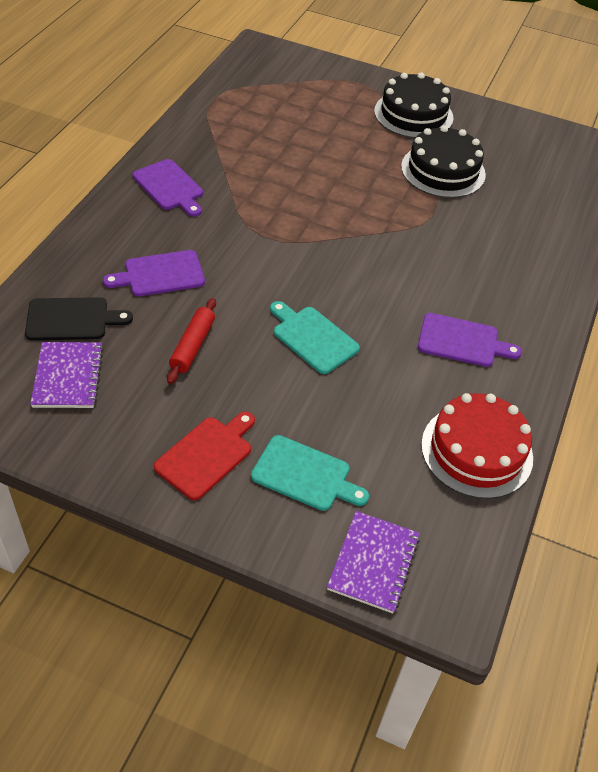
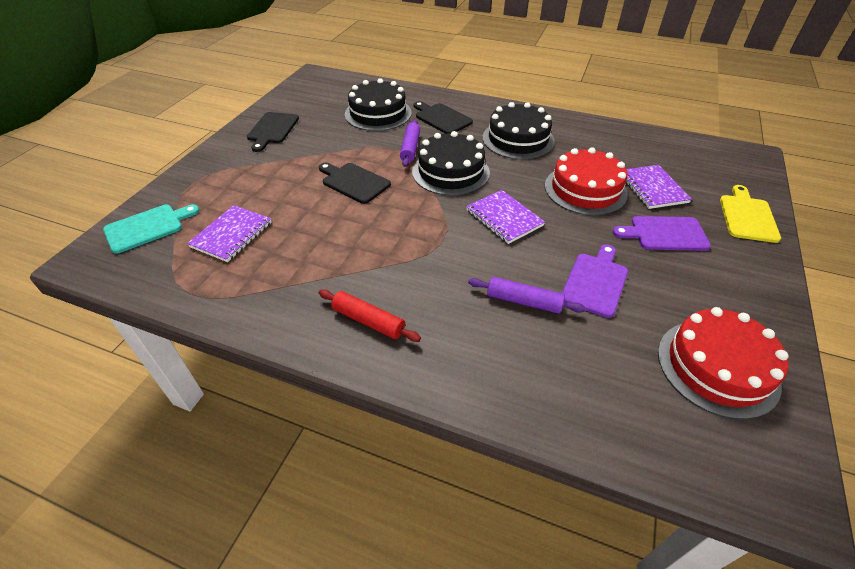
black cake: [374,72,453,138] [401,125,486,198] = 2 -> [345,78,412,131] [412,131,490,196] [483,102,555,160] = 3
black cutting board: [25,297,133,340] = 1 -> [247,112,299,152] [319,163,391,204] [413,101,473,134] = 3
purple cutting board: [103,250,205,296] [133,159,203,217] [418,313,522,367] = 3 -> [562,244,628,318] [613,216,711,251] = 2
purple notebook: [30,342,104,408] [327,511,420,614] = 2 -> [187,205,272,262] [466,190,545,244] [626,165,692,209] = 3
purple rolling pin: none = 0 -> [400,119,420,167] [468,277,586,314] = 2
red cake: [421,393,533,499] = 1 -> [545,147,628,216] [658,307,788,420] = 2
red cutting board: [154,412,255,500] = 1 -> none = 0
turquoise cutting board: [251,435,369,511] [270,301,360,374] = 2 -> [103,205,199,254] = 1
yellow cutting board: none = 0 -> [720,185,781,243] = 1

